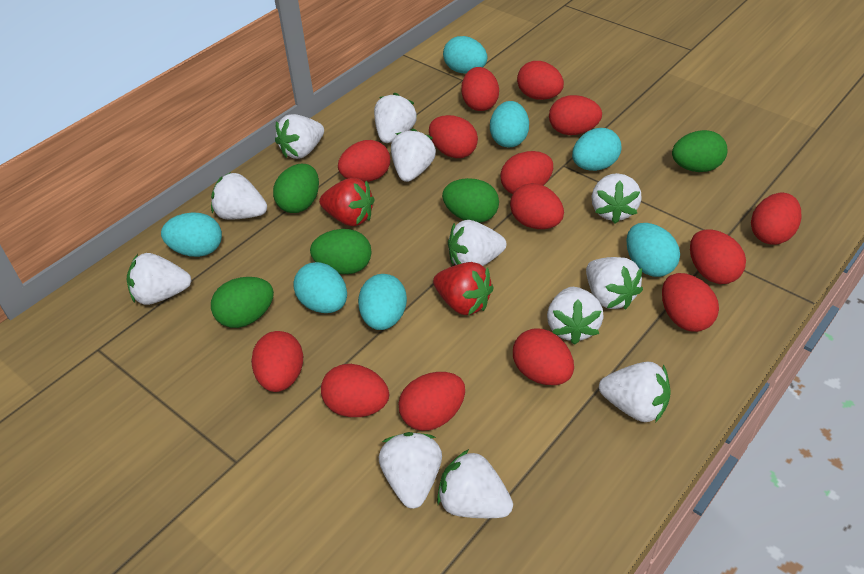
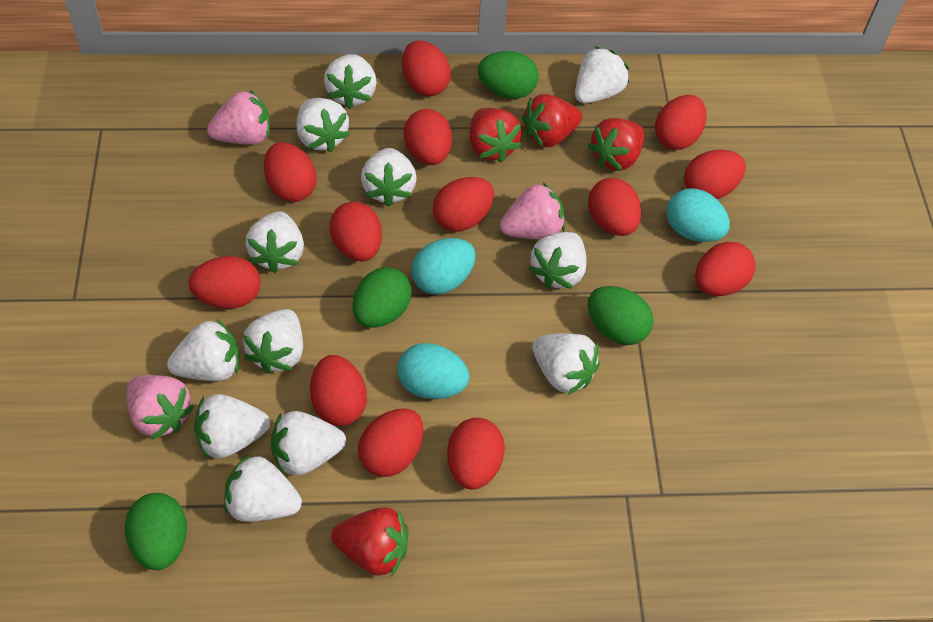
green egg: [211,277,274,328] [273,164,319,213] [310,229,372,274] [442,178,499,223] [672,130,727,172] = 5 -> [125,493,187,570] [352,267,412,328] [478,51,539,99] [588,286,653,345] = 4
pink strawberry: none = 0 -> [127,375,194,440] [207,90,270,145] [500,183,565,239] = 3
red egg: [251,331,303,392] [321,364,389,417] [338,140,390,182] [399,372,465,431] [429,115,478,158] [461,67,499,111] [500,151,553,194] [510,183,564,229] [513,328,574,385] [517,61,564,100] [549,95,602,135] [662,273,719,332] [690,230,746,284] [751,193,802,245] = 14 -> [188,256,261,309] [264,142,317,202] [310,355,367,426] [330,201,382,261] [358,408,424,477] [402,41,451,96] [404,109,452,165] [433,177,494,232] [447,418,505,489] [588,178,641,236] [655,95,707,150] [684,150,746,199] [695,241,756,296] = 13
red strawberry: [319,178,375,226] [433,262,494,315] = 2 -> [331,507,408,576] [469,108,522,162] [522,94,582,147] [588,118,645,171] = 4
turquoise egg: [161,212,222,257] [293,262,347,313] [358,274,407,330] [443,36,487,73] [490,101,529,147] [572,128,621,171] [626,223,680,277] = 7 -> [397,343,470,399] [411,238,475,294] [666,188,730,242] = 3

